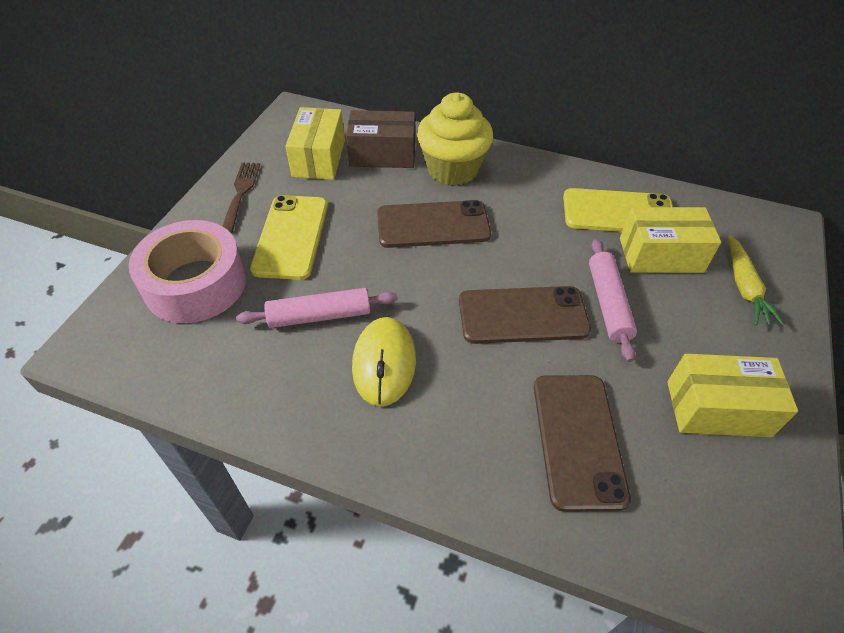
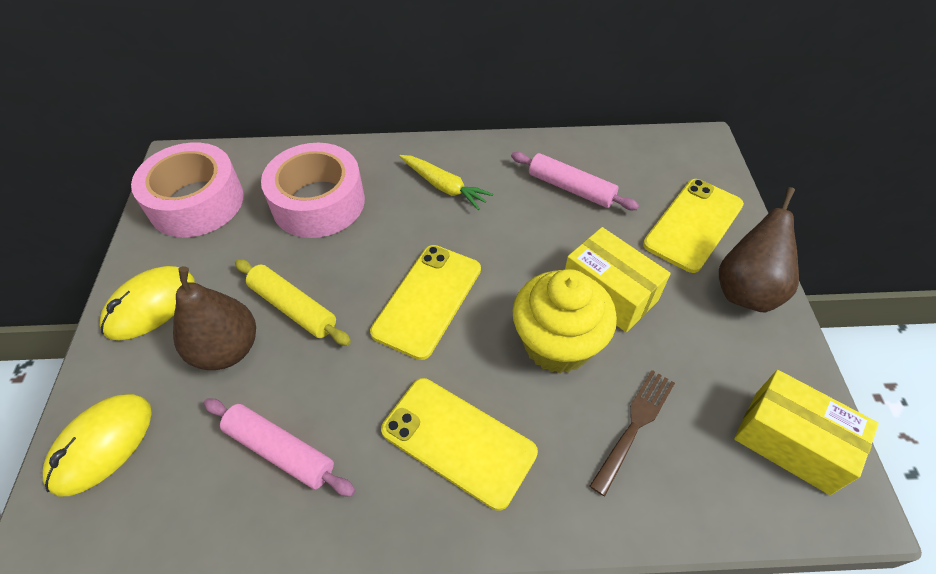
brown box: [346,110,415,168] = 1 -> none = 0
brown pear: none = 0 -> [173,266,256,370] [719,187,799,312] = 2
brown phone: [377,200,491,248] [459,286,591,344] [534,375,631,512] = 3 -> none = 0
pink tape: [129,220,246,323] = 1 -> [131,142,244,237] [261,143,365,238] = 2
yellow box: [285,107,345,180] [620,207,721,273] [667,354,798,437] = 3 -> [565,227,671,332] [734,370,879,495] = 2
yellow mouse: [352,317,416,406] = 1 -> [43,394,152,497] [100,266,195,340] = 2
yellow phone: [250,195,328,280] [563,188,673,232] = 2 -> [370,245,481,360] [381,378,538,511] [643,179,744,273] = 3
yellow rolling pin: none = 0 -> [235,259,351,346] = 1

